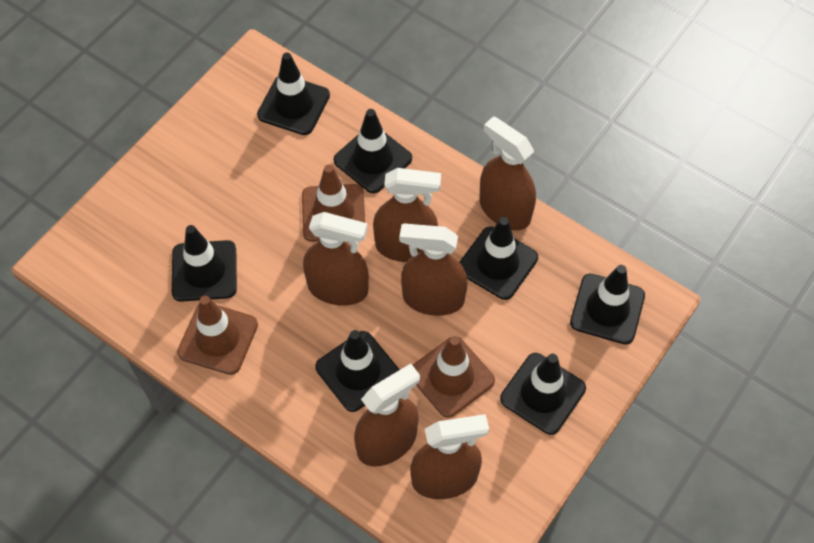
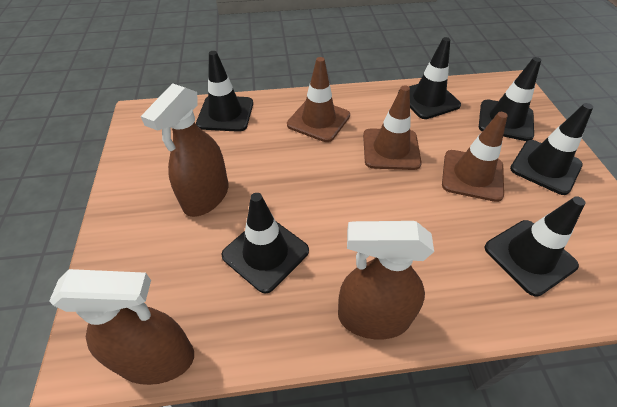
black traffic cone: [172,225,237,302] [257,53,330,135] [315,330,400,412] [334,109,412,193] [460,217,538,300] [500,353,586,435] [570,265,645,345] = 7 -> [196,51,253,132] [221,193,309,293] [398,37,461,119] [479,57,541,141] [484,196,585,297] [510,103,593,195] = 6
brown spray bottle: [303,212,369,306] [354,364,420,467] [373,168,441,262] [399,224,468,316] [411,414,489,499] [479,116,536,230] = 6 -> [49,269,194,385] [141,83,228,217] [338,221,434,339] = 3

